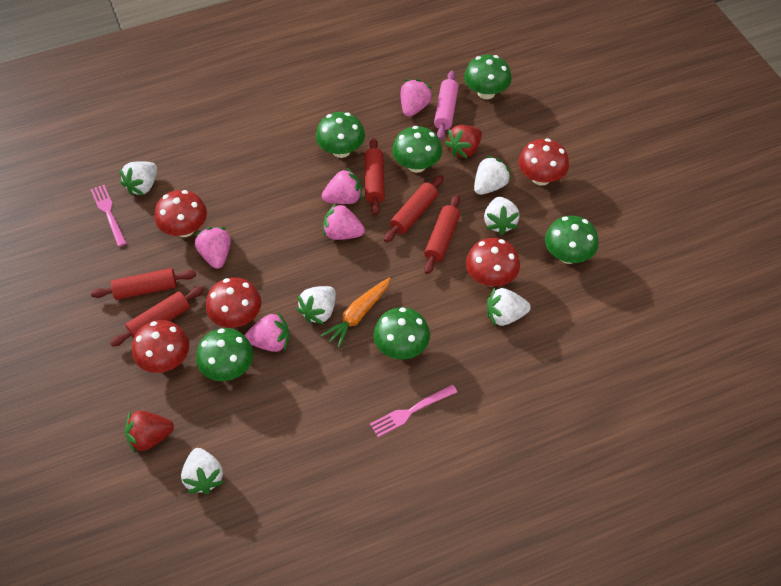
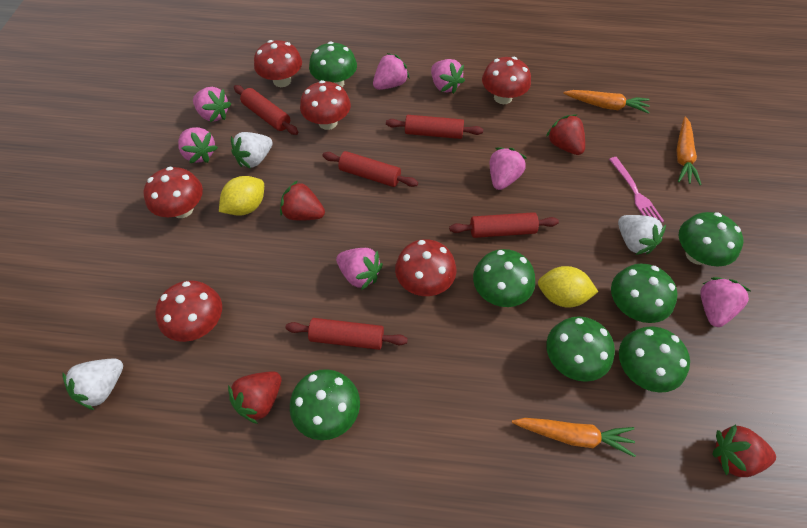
green mushroom: [196,328,253,381] [316,112,365,158] [373,307,430,360] [392,126,442,173] [464,55,512,99] [545,216,599,264] = 6 -> [290,369,360,440] [309,41,357,87] [473,249,535,307] [546,316,615,382] [611,263,678,323] [619,326,690,393] [679,212,743,267] = 7
orange carrot: [321,277,391,348] = 1 -> [512,418,636,457] [563,90,650,114] [677,117,702,185] = 3
pink fork: [90,185,127,247] [370,385,457,437] = 2 -> [609,157,664,223] = 1
pink rolling pin: [434,71,459,140] = 1 -> none = 0
pink strawberry: [195,227,231,269] [245,312,289,352] [322,168,362,204] [323,203,365,240] [401,79,433,117] = 5 -> [178,127,218,163] [193,87,231,122] [336,248,383,290] [373,53,410,90] [431,59,465,94] [490,147,526,190] [700,277,752,327] = 7
red mushroom: [132,320,189,373] [154,190,207,237] [206,277,261,328] [466,238,520,286] [518,138,569,186] = 5 -> [143,167,203,218] [155,280,222,342] [254,40,302,87] [300,80,351,130] [395,239,457,296] [482,57,531,104] = 6
red strawberry: [125,411,174,453] [445,125,482,159] = 2 -> [228,371,282,424] [280,180,325,221] [546,114,585,155] [712,425,776,477] = 4
white strawberry: [119,161,157,196] [181,448,224,494] [296,286,336,324] [474,155,511,195] [484,197,520,235] [487,287,531,326] = 6 -> [62,358,123,410] [231,132,273,169] [618,215,666,255] = 3
yellow lemon: none = 0 -> [219,176,264,216] [538,266,598,308] = 2

